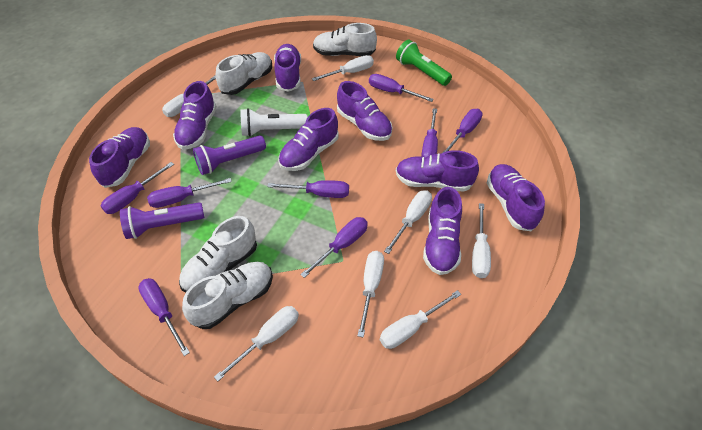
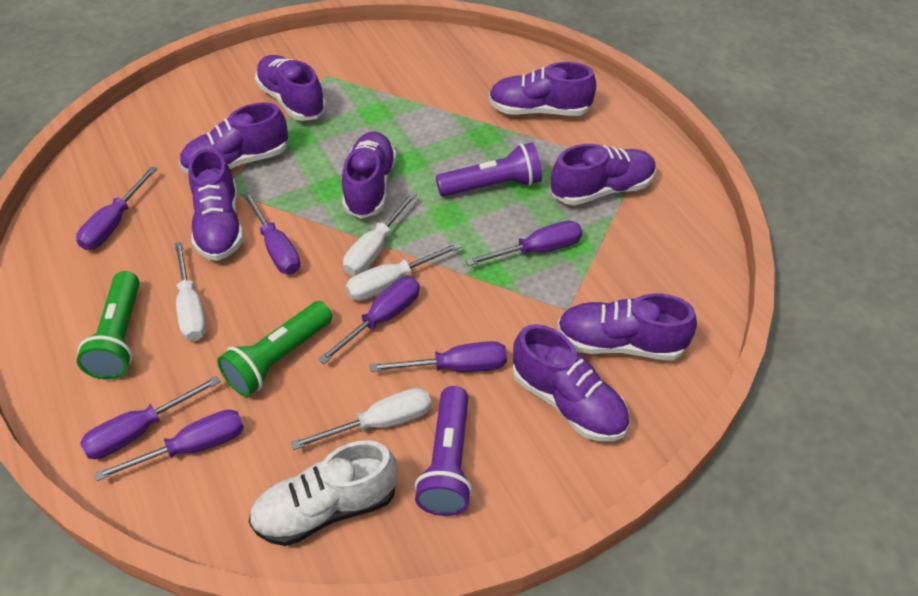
green flashlight: [396,40,452,86] = 1 -> [77,271,140,380] [217,301,332,397] = 2
purple screwdriver: [101,162,174,214] [138,278,190,356] [147,178,232,208] [267,180,349,198] [300,217,368,278] [369,74,434,102] [421,108,438,157] [442,109,483,153] = 8 -> [76,166,157,250] [80,376,221,459] [94,410,244,481] [243,192,301,274] [318,277,420,364] [370,341,507,372] [466,221,582,266] = 7
white flashlight: [240,108,308,137] = 1 -> none = 0
white screwdriver: [162,75,216,117] [214,306,299,381] [312,55,374,81] [357,251,384,337] [380,290,461,349] [384,190,432,254] [472,203,491,278] = 7 -> [174,242,207,341] [291,388,432,450] [343,192,417,275] [346,242,461,301] = 4
white shoe: [179,216,257,292] [182,262,273,329] [216,52,272,95] [313,23,377,56] = 4 -> [249,440,398,546] = 1

